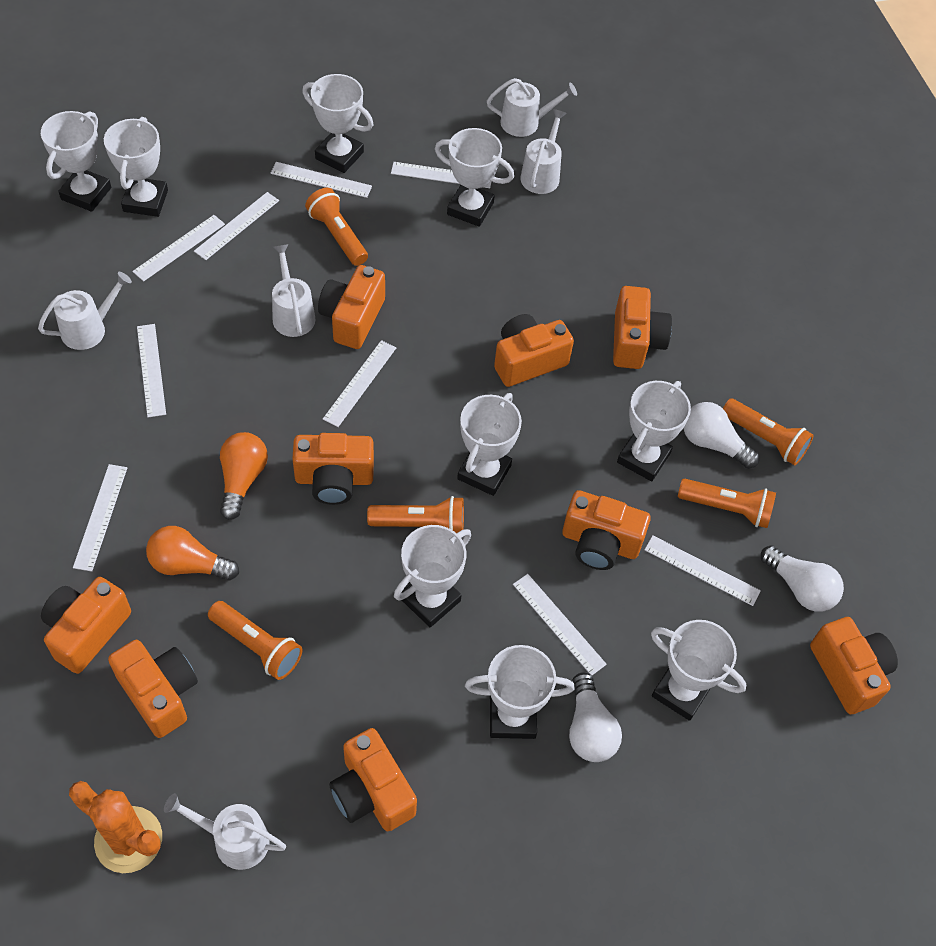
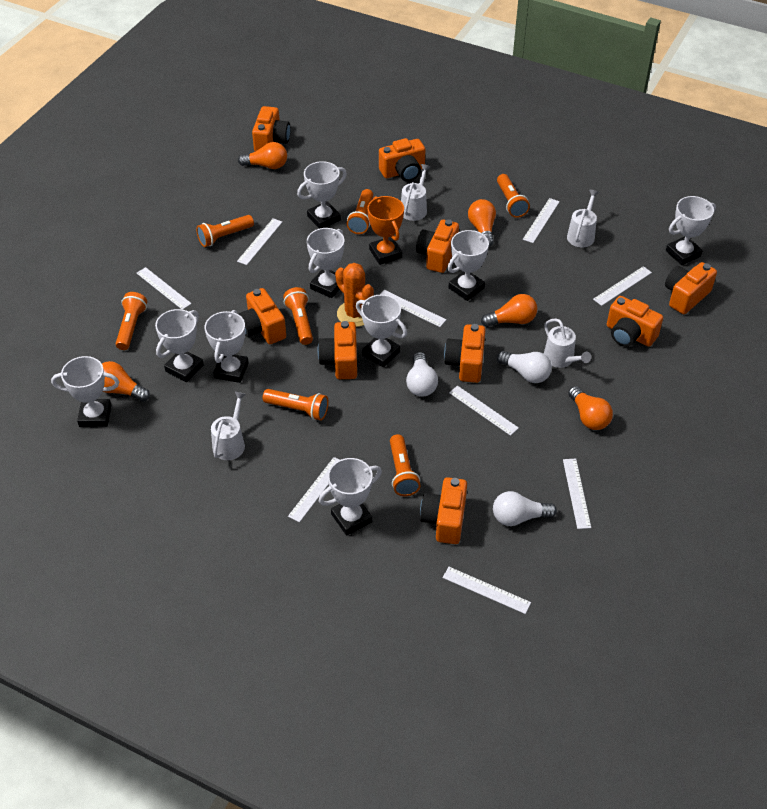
orange flashlight: [208,601,303,680] [305,188,368,266] [367,496,464,533] [678,479,776,528] [723,399,814,465] = 5 -> [116,292,147,350] [196,215,254,247] [263,389,328,420] [283,287,313,345] [347,189,373,234] [390,434,421,496] [497,174,530,218] = 7
orange light bulb: [146,526,239,581] [220,432,268,520] = 2 -> [102,361,150,402] [238,142,287,169] [468,199,496,247] [481,294,537,327] [568,386,613,430] = 5
orange trophy: none = 0 -> [367,196,404,265] = 1
white watering can: [38,272,132,350] [164,793,286,870] [272,244,315,337] [487,78,577,137] [520,109,567,194] = 5 -> [211,392,246,460] [401,164,430,221] [544,318,591,368] [567,190,599,247] = 4

